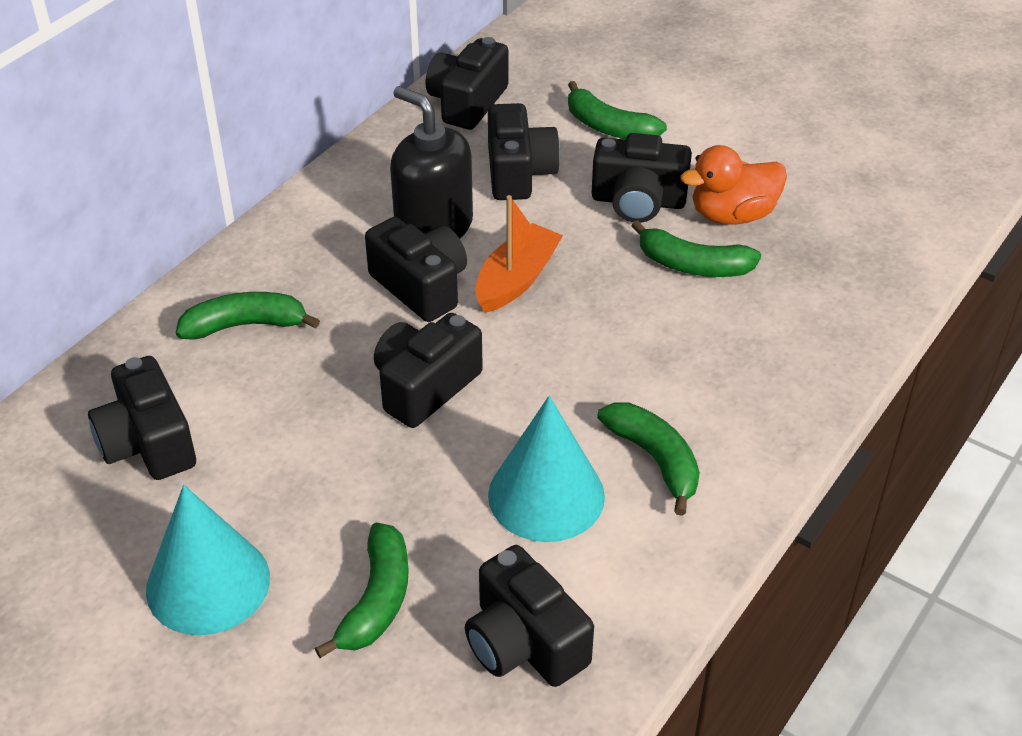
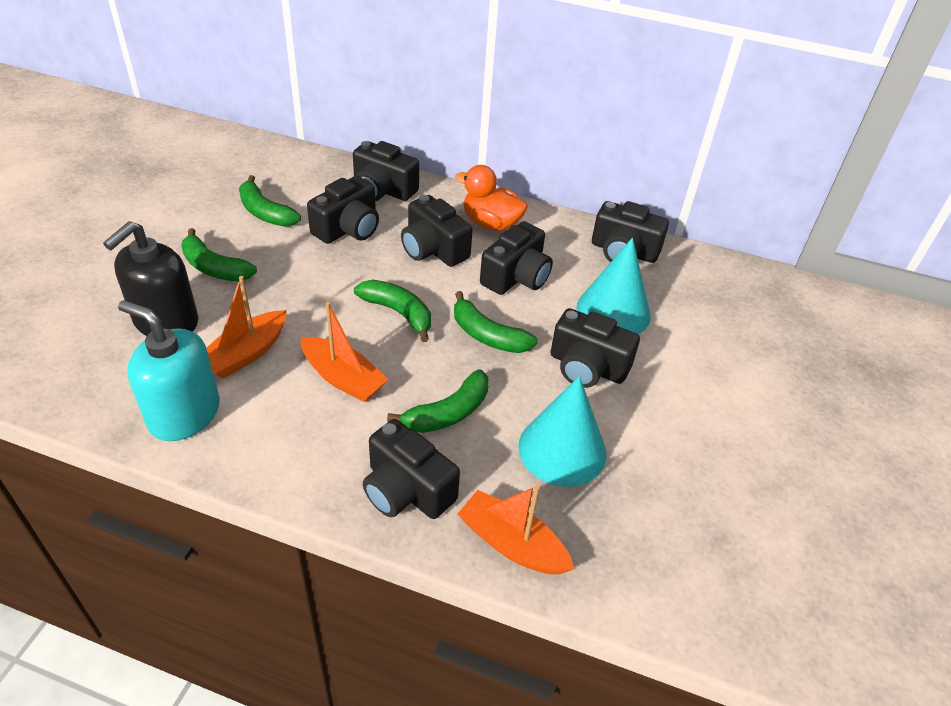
orange boat: [475,195,563,313] = 1 -> [206,276,287,378] [301,302,389,402] [458,485,574,574] = 3
turquoise soap dispenser: none = 0 -> [118,300,220,441] = 1

